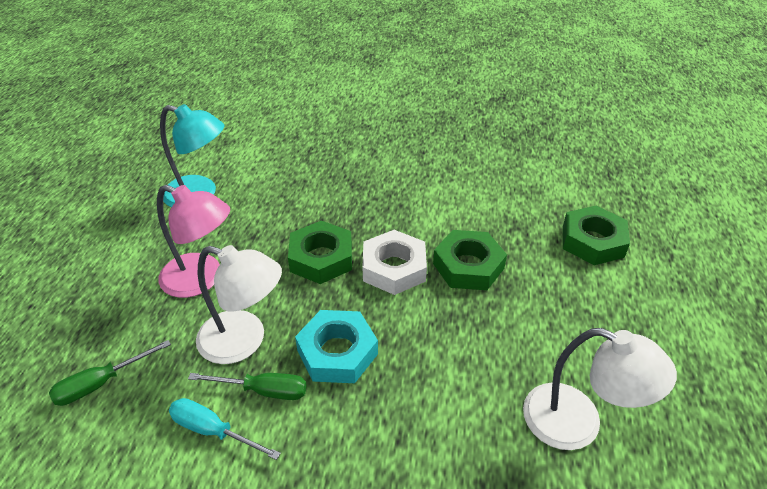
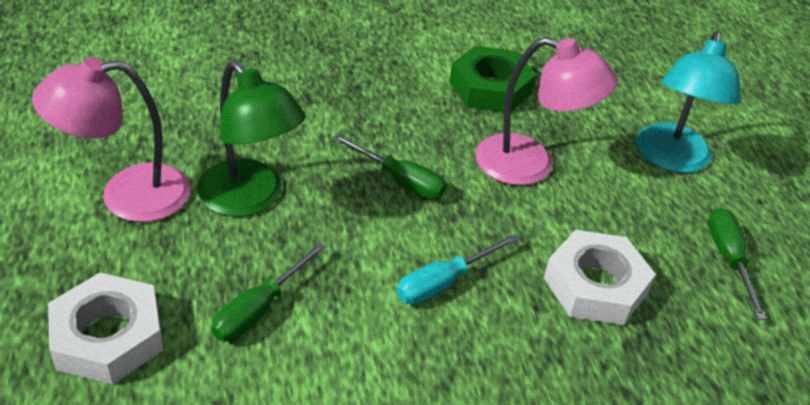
green lamp: none = 0 -> [197,61,306,217] = 1
green nut: [288,221,352,284] [433,230,507,290] [563,206,630,265] = 3 -> [449,45,536,112] = 1
green screwdriver: [49,340,171,406] [188,373,307,400] = 2 -> [211,242,326,342] [332,134,446,199] [708,208,767,320] = 3
pink lamp: [157,185,230,298] = 1 -> [32,57,191,222] [475,37,618,186] = 2
turquoise nut: [295,310,378,383] = 1 -> none = 0
white lamp: [196,245,282,364] [523,328,677,450] = 2 -> none = 0
white nut: [362,230,427,295] = 1 -> [48,273,163,385] [544,230,656,325] = 2

